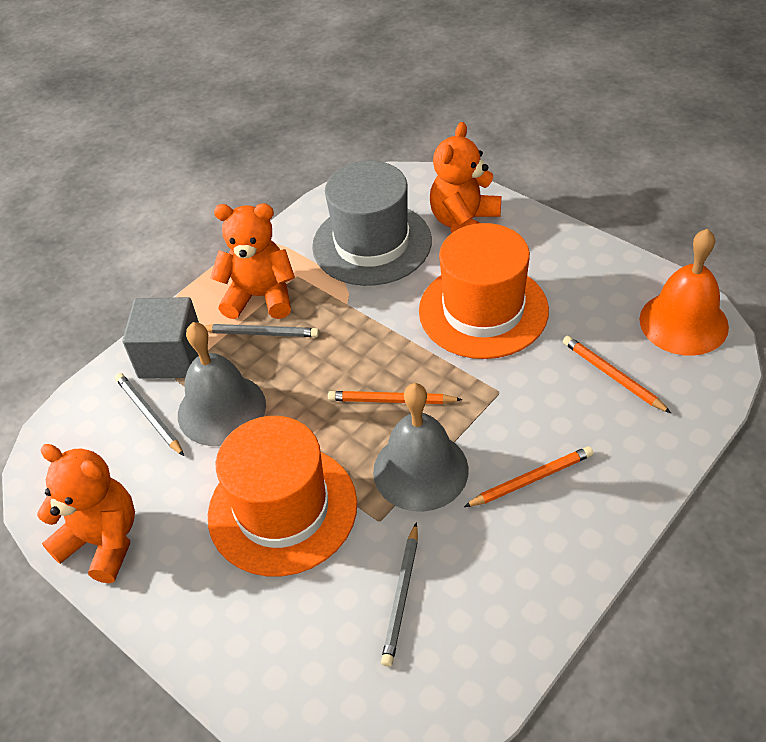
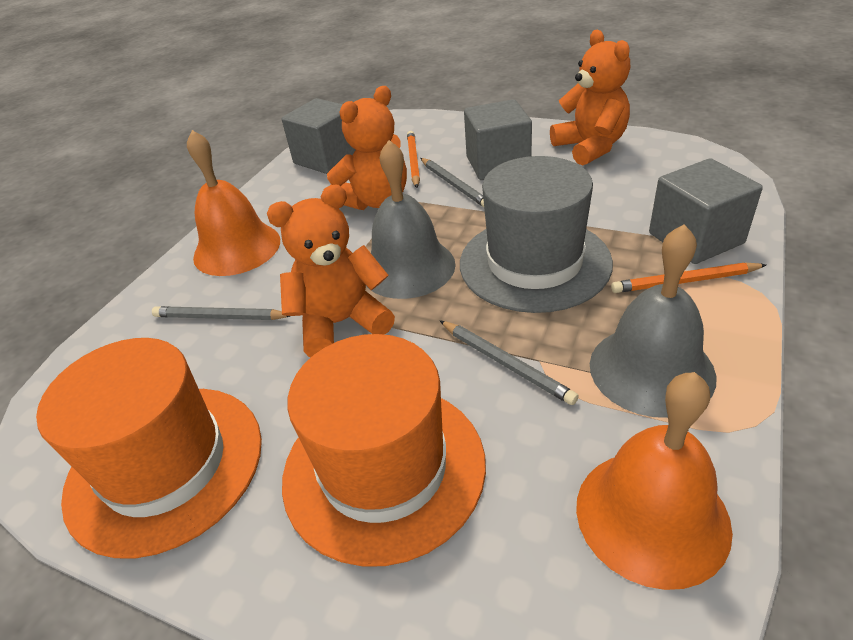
grey cube: [123,297,199,379] = 1 -> [282,98,356,174] [464,99,532,180] [649,158,763,264] = 3
orange bell: [639,229,729,356] = 1 -> [187,130,280,276] [576,372,733,590] = 2
orange pencil: [328,391,463,404] [464,446,593,507] [563,336,671,413] = 3 -> [407,131,420,188] [611,263,766,293] = 2

